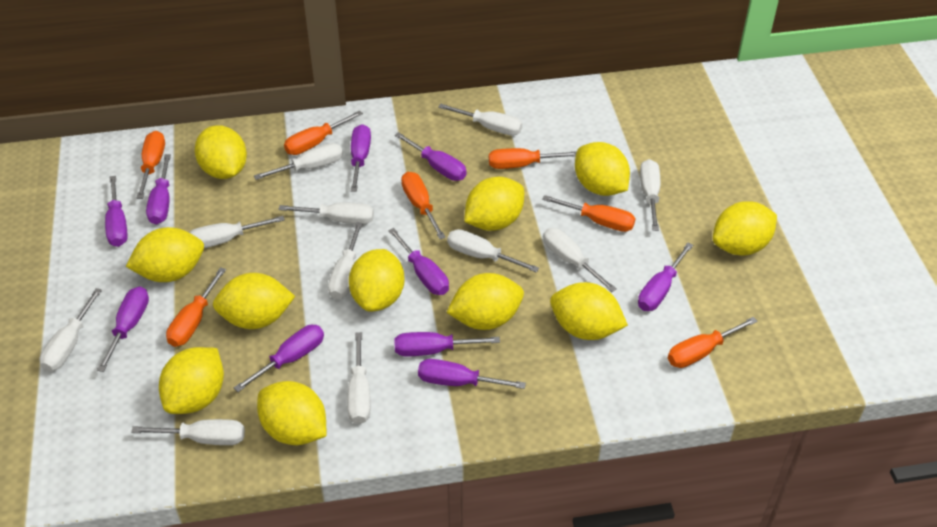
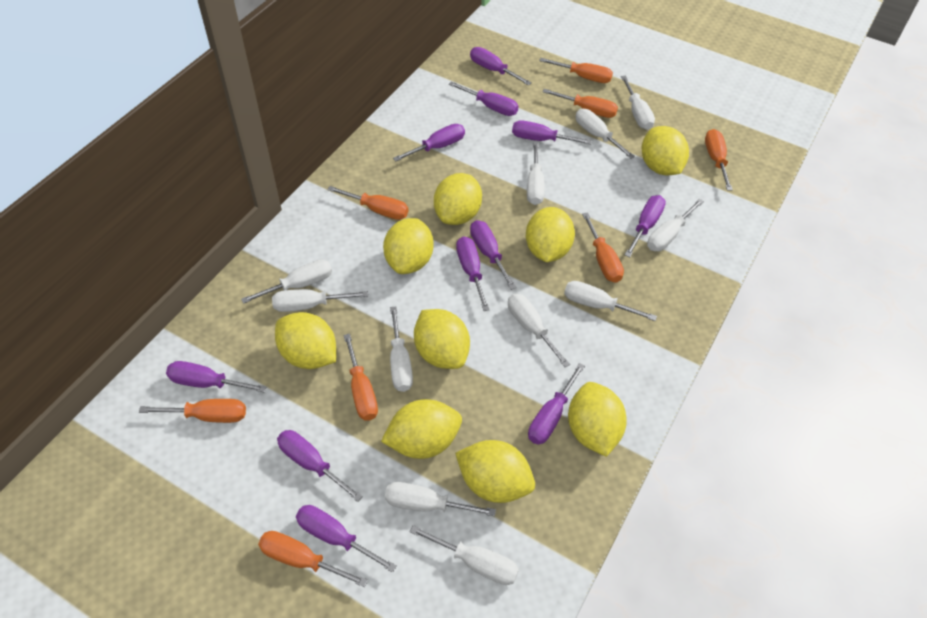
orange screwdriver: [136,131,165,199] [166,267,226,347] [284,111,363,155] [401,172,446,239] [489,148,577,169] [542,195,635,232] [668,317,758,368] = 7 -> [139,399,246,423] [258,531,368,587] [327,186,408,220] [344,334,378,421] [539,58,613,83] [543,89,618,118] [582,212,624,283] [705,129,733,191] = 8
purple screwdriver: [97,286,149,372] [105,176,128,247] [146,154,171,225] [234,325,324,392] [351,124,371,192] [388,228,449,295] [394,332,500,356] [395,132,467,181] [418,359,526,389] [638,242,693,311] = 10 -> [166,361,266,392] [277,430,363,502] [296,505,396,573] [393,124,465,161] [449,82,519,116] [456,236,490,311] [470,47,532,86] [470,220,516,290] [512,120,592,144] [528,363,585,445] [625,195,666,257] = 11
yellow lemon: [126,227,204,282] [159,347,224,414] [195,125,247,179] [213,273,295,329] [257,381,326,445] [349,249,405,312] [446,273,524,330] [464,177,524,231] [550,282,628,340] [575,142,630,196] [713,201,777,255] = 11 -> [275,312,336,369] [381,399,462,459] [383,218,433,274] [414,309,470,369] [434,173,482,225] [455,440,535,503] [526,207,575,262] [568,382,627,457] [642,126,689,175] = 9

